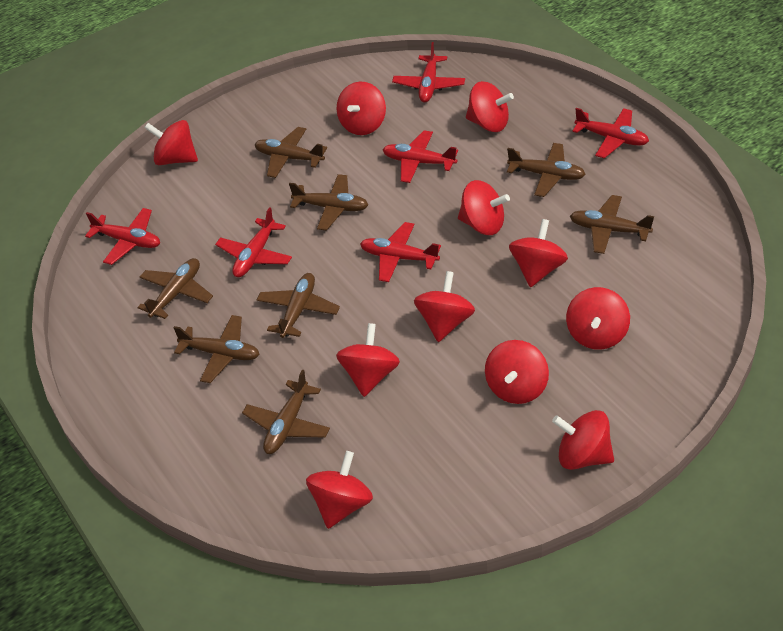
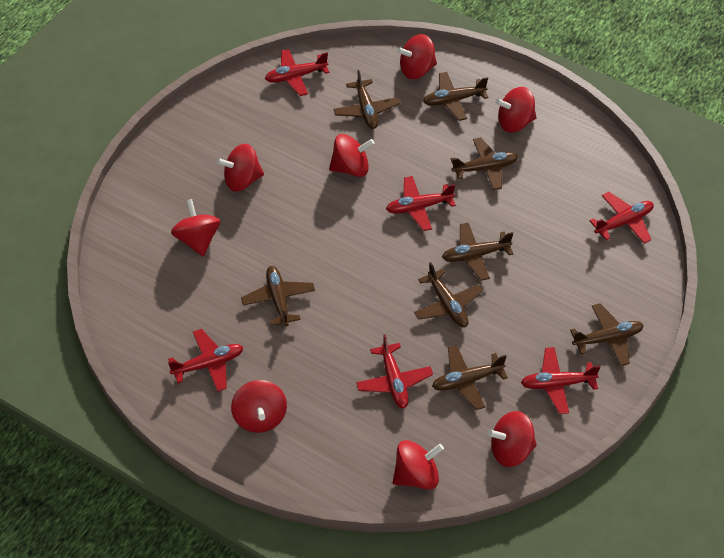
red spinning top: [144,120,198,165] [306,451,373,529] [336,82,386,135] [336,323,400,397] [414,271,475,342] [458,180,510,235] [466,81,514,132] [485,340,549,404] [509,219,568,287] [552,410,614,470] [566,287,630,350] = 11 -> [171,199,221,256] [216,144,264,192] [231,380,287,433] [329,134,375,177] [393,440,444,490] [397,34,437,79] [487,411,537,467] [496,87,537,133] = 8

